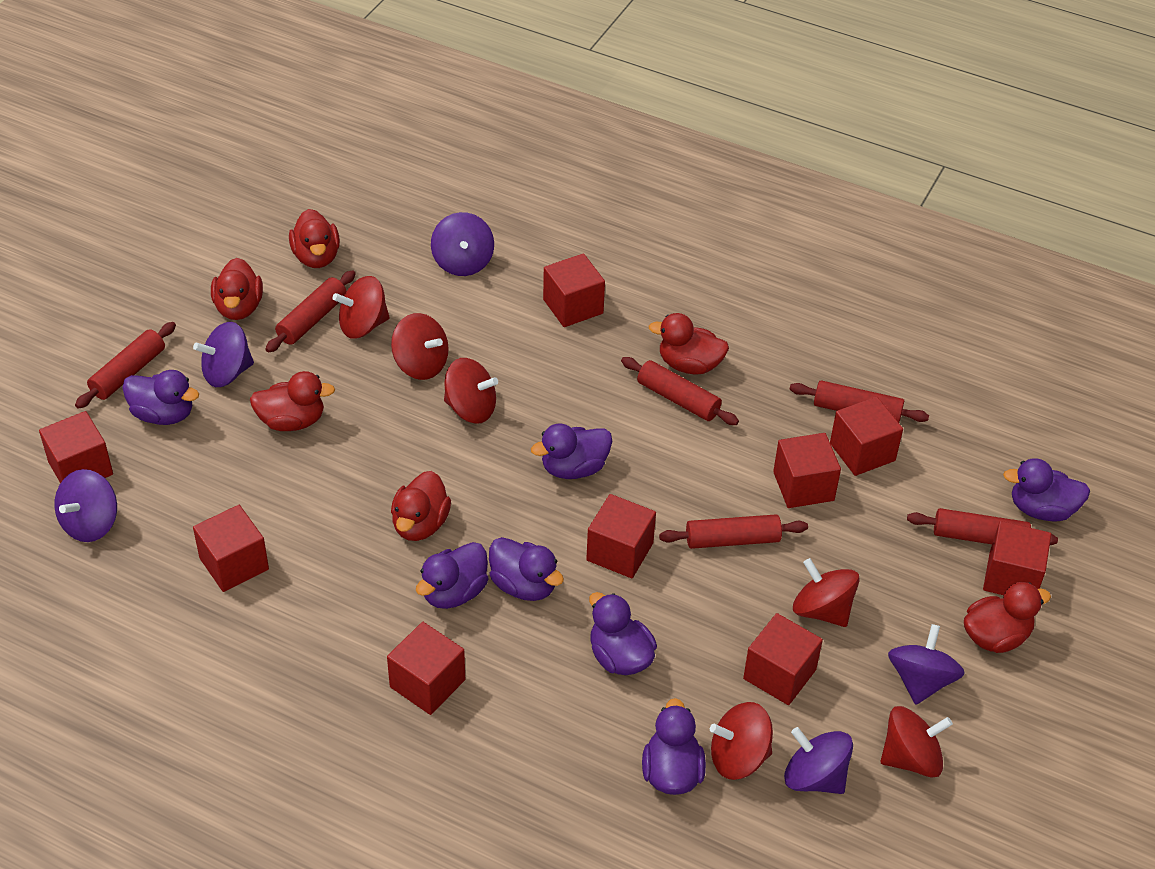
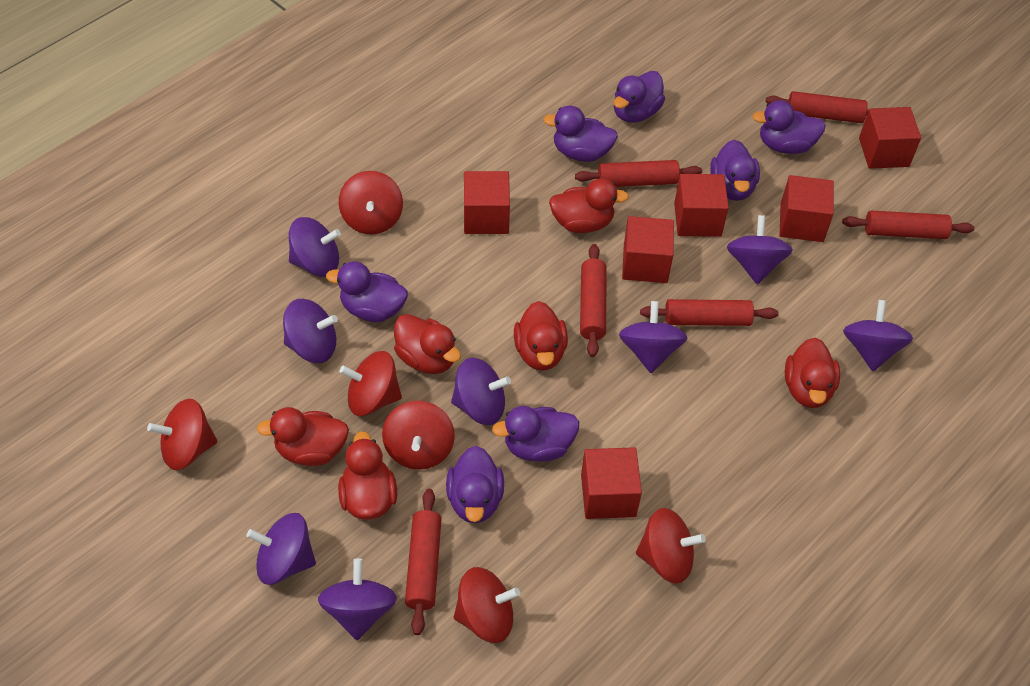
purple spinning top: [54,469,117,542] [193,322,254,387] [431,212,494,276] [784,727,853,794] [888,624,965,705] = 5 -> [247,513,316,585] [283,299,338,363] [289,217,341,277] [318,558,397,640] [451,358,511,425] [619,301,687,373] [727,215,793,284] [843,300,913,371] = 8
red cube: [39,411,113,483] [193,505,269,592] [387,622,465,715] [543,253,605,327] [586,494,656,578] [743,613,823,705] [773,433,841,508] [830,397,903,476] [983,521,1051,595] = 9 -> [464,171,510,234] [581,447,642,519] [622,216,674,283] [674,174,729,237] [780,175,834,242] [859,107,921,169] = 6

